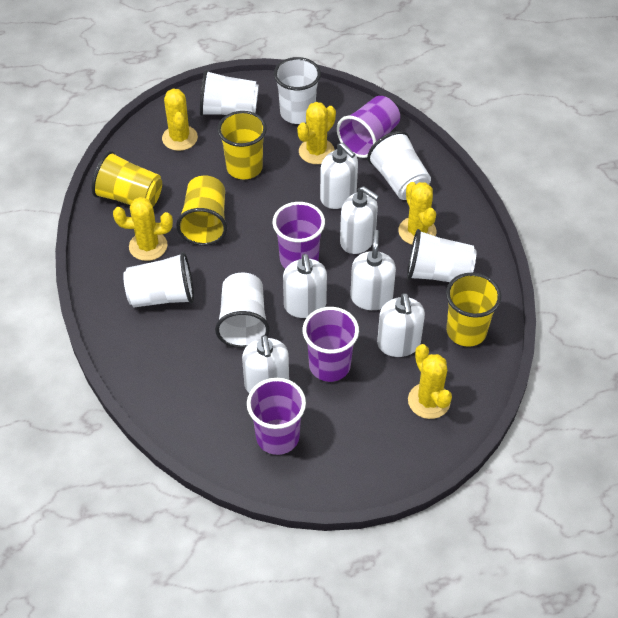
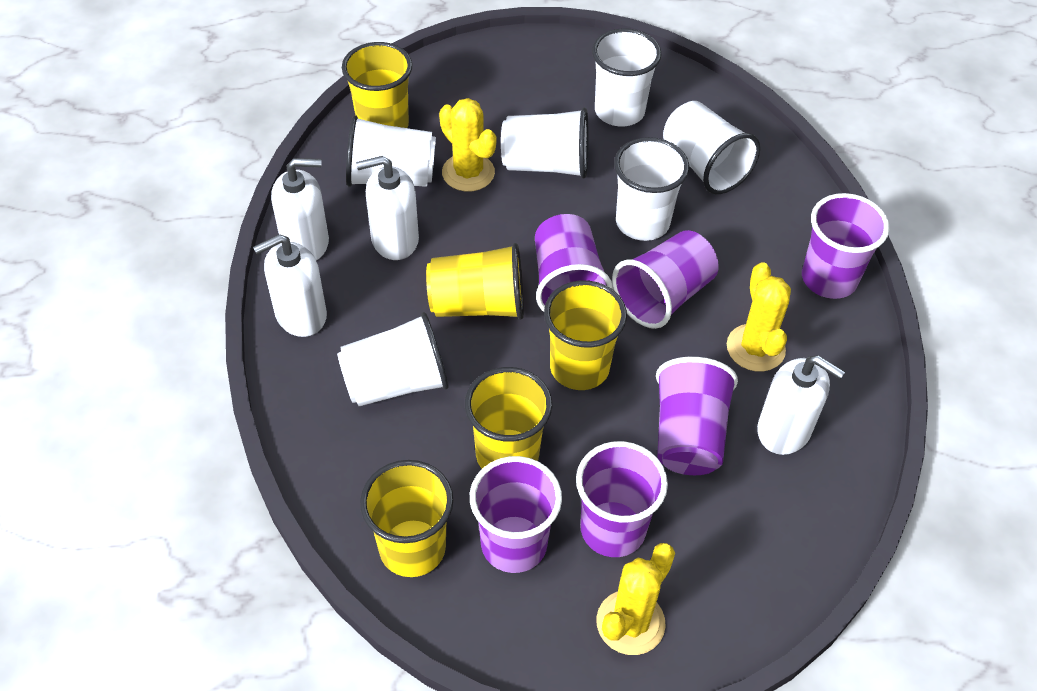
purple cup: [247,378,306,455] [272,202,325,269] [303,307,359,382] [337,96,400,158] = 4 -> [470,456,562,573] [535,214,613,312] [576,441,668,557] [612,230,719,329] [656,357,738,475] [802,193,889,299] = 6
white soap dispenser: [242,335,289,393] [283,254,327,318] [320,143,358,209] [340,186,379,254] [350,230,396,310] [377,293,425,357] = 6 -> [253,234,327,337] [271,158,329,261] [356,156,419,260] [757,355,845,455] = 4
yellow cactus: [113,197,173,261] [162,88,198,151] [297,102,336,164] [398,182,436,245] [408,344,452,419] = 5 -> [439,98,496,192] [596,543,675,655] [727,262,791,372] = 3
yellow cup: [91,151,162,207] [176,176,227,246] [217,111,267,179] [446,273,502,347] = 4 -> [342,42,413,128] [360,460,454,577] [426,243,524,320] [465,367,553,469] [544,280,627,390] = 5

